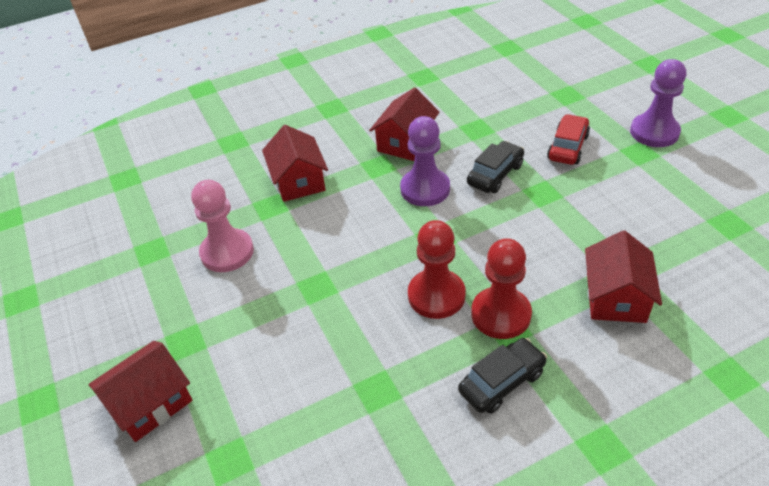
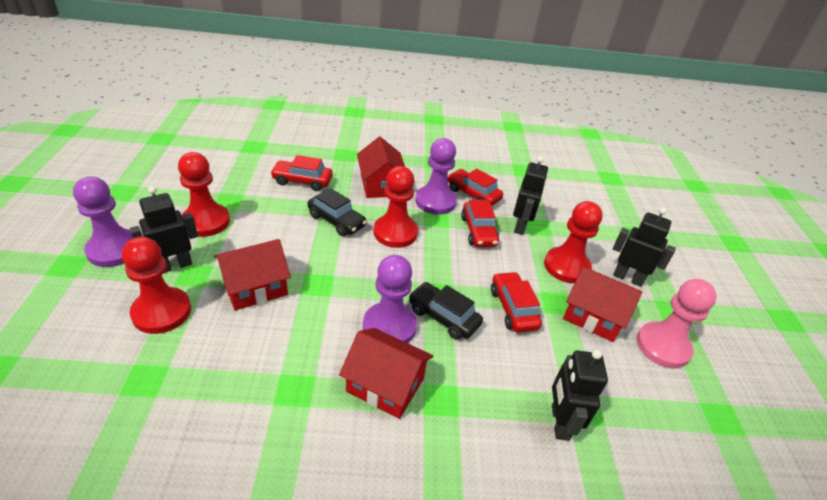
black robot: none = 0 -> [129,186,198,273] [513,156,548,235] [552,349,608,441] [613,207,676,287] = 4
purple pawn: [400,116,450,206] [630,59,686,147] = 2 -> [73,177,133,267] [363,255,417,343] [415,138,457,215] = 3
red car: [547,114,590,165] = 1 -> [270,155,333,191] [448,169,503,206] [461,200,499,247] [491,271,542,333] = 4
red pawn: [408,220,466,319] [471,238,532,339] = 2 -> [122,237,191,334] [178,152,230,237] [374,166,418,248] [544,201,603,283] = 4

